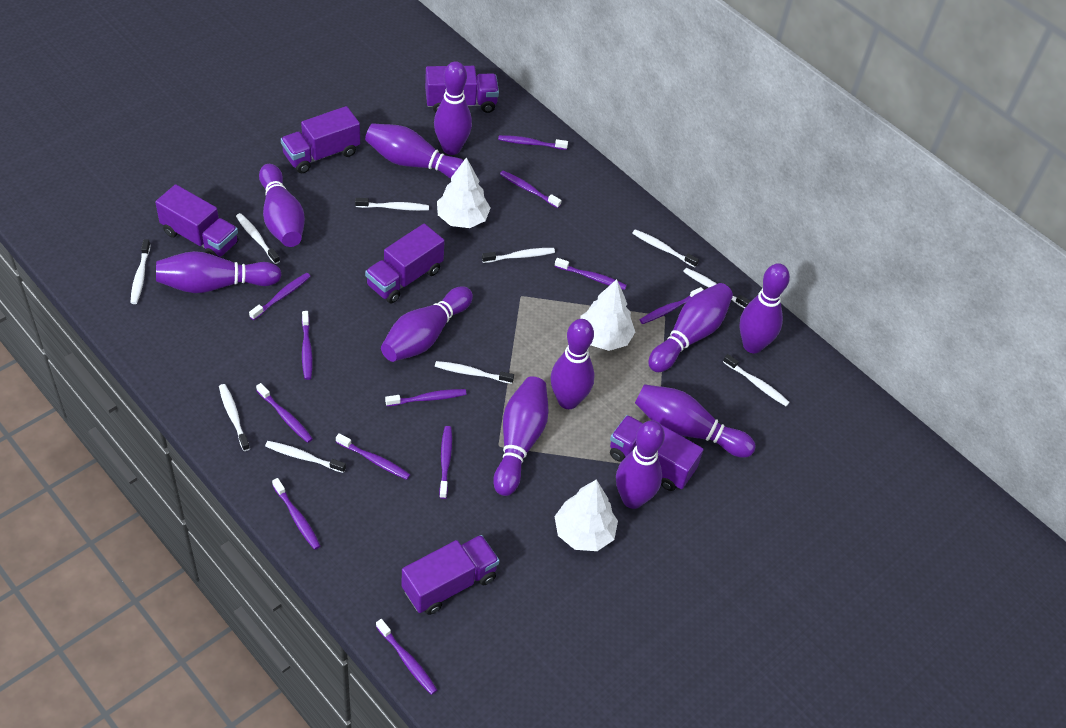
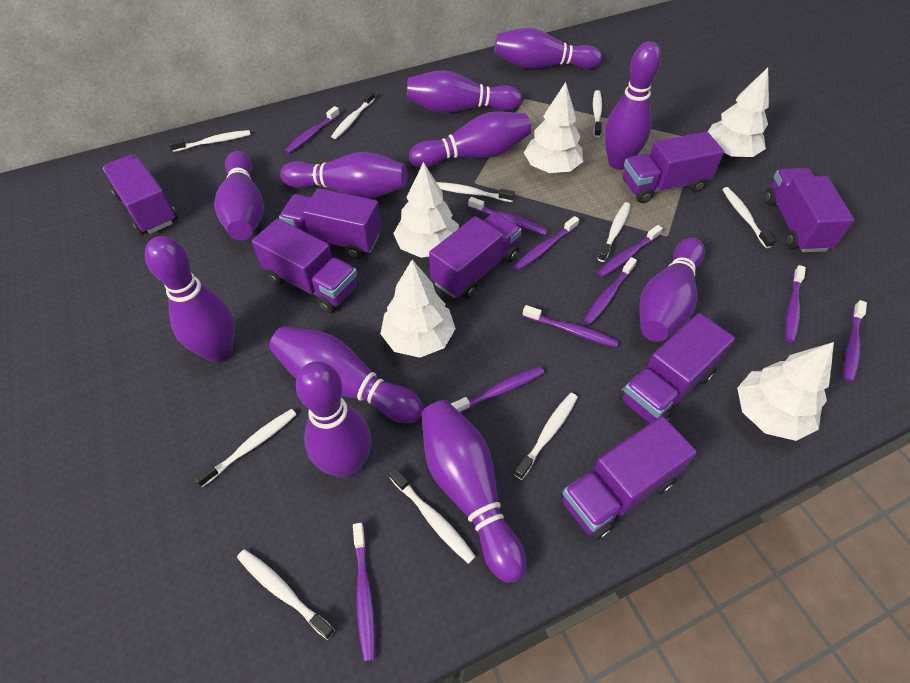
purple toothbrush: [249,273,311,320] [256,383,313,443] [272,478,320,550] [302,311,312,380] [336,433,410,480] [376,619,437,695] [385,389,467,406] [439,426,452,499] [498,135,568,150] [500,171,561,208] [555,258,627,290] [640,287,704,324] = 12 -> [285,106,340,154] [353,523,376,661] [451,367,545,413] [468,197,548,235] [515,216,579,270] [523,305,619,348] [584,257,637,325] [597,225,663,278] [786,265,806,343] [845,300,867,382] = 10
purple truck: [155,184,238,257] [281,106,360,173] [365,224,445,304] [402,535,499,615] [425,66,499,113] [610,415,703,491] = 6 -> [103,155,178,234] [252,218,358,313] [279,188,381,259] [429,212,521,299] [561,416,697,541] [619,313,735,423] [622,132,724,203] [764,168,854,252] = 8
white tree: [437,157,491,228] [554,479,618,551] [580,279,635,351] = 3 -> [380,259,456,358] [393,162,459,258] [524,82,583,173] [708,68,769,157] [737,342,834,441] = 5

